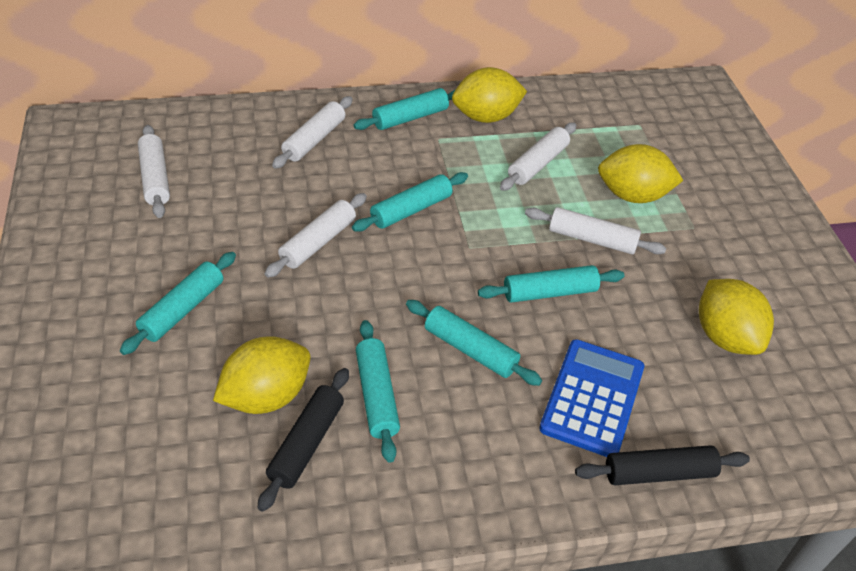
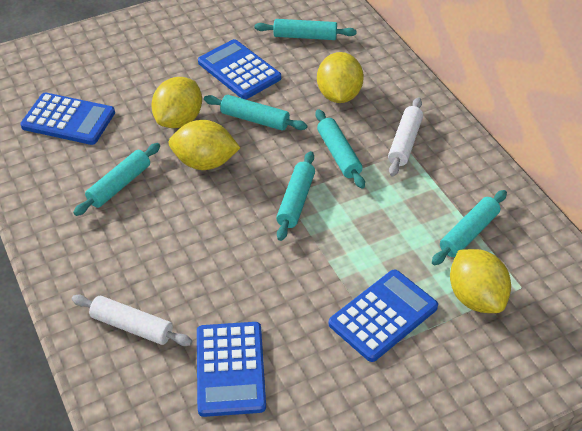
black rolling pin: [258,368,349,512] [575,445,750,485] = 2 -> none = 0
blue calculator: [539,339,644,457] = 1 -> [20,93,115,145] [197,322,266,417] [198,39,281,99] [329,269,438,362] = 4
white rolling pin: [138,125,170,218] [265,193,367,278] [272,96,353,169] [500,123,576,191] [525,207,666,254] = 5 -> [72,294,192,346] [388,98,423,177] = 2

